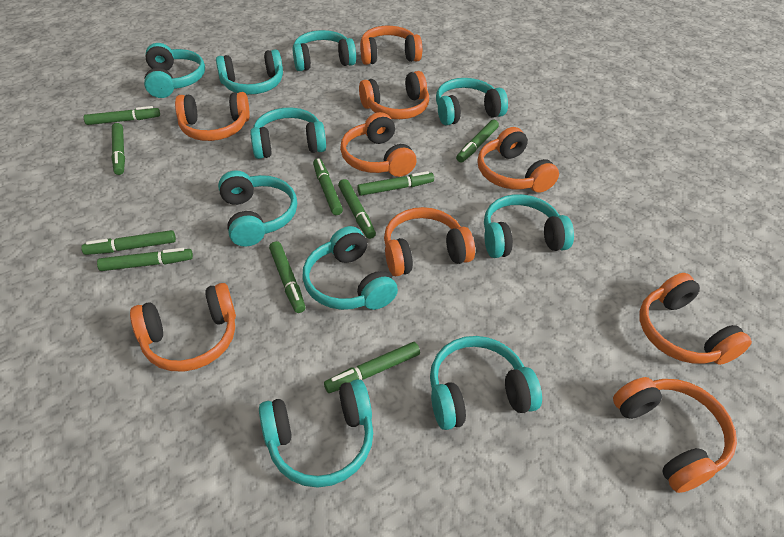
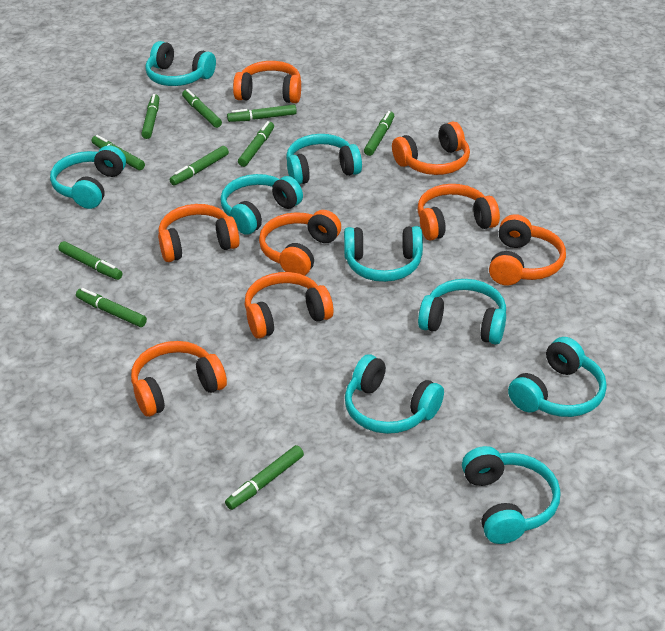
orange headphones: [130,283,236,372] [175,92,250,141] [340,112,416,177] [359,71,429,119] [360,26,422,65] [384,207,475,276] [477,127,559,193] [613,377,737,493] [639,273,752,365] = 9 -> [131,341,227,417] [158,204,240,262] [233,61,301,103] [244,272,333,339] [259,210,341,276] [392,121,470,175] [418,184,500,240] [489,214,566,286] = 8
turquoise headphones: [144,43,205,98] [216,49,283,95] [218,170,297,246] [250,107,326,159] [259,379,373,488] [292,30,356,71] [303,226,398,310] [430,336,542,430] [436,78,508,125] [484,194,574,258] = 10 -> [50,146,126,209] [145,41,216,86] [220,174,303,235] [286,134,362,185] [344,226,423,282] [345,355,444,434] [418,279,506,345] [462,446,561,544] [508,337,607,417] = 9

